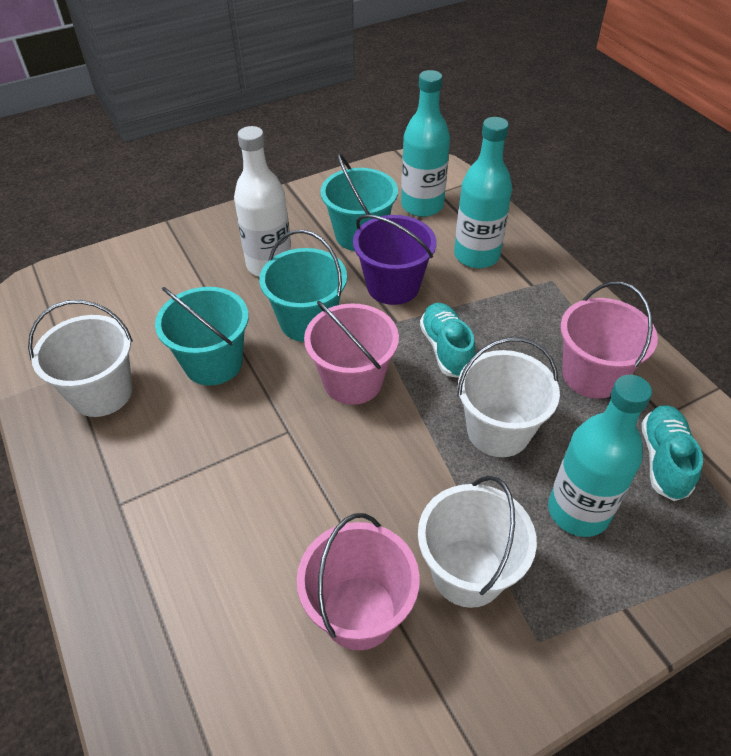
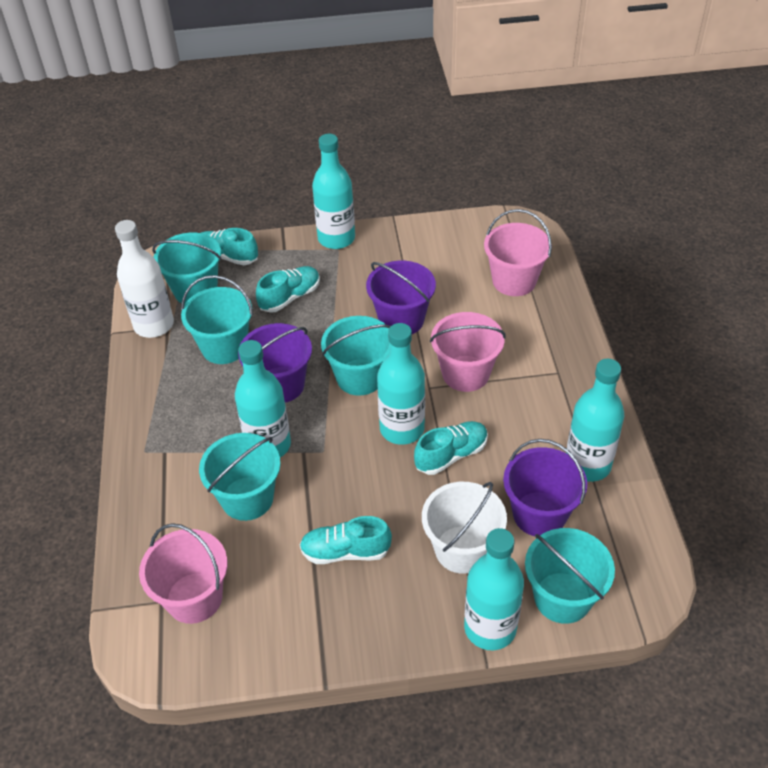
purple bucket: [353,215,436,305] = 1 -> [238,323,312,403] [366,261,436,334] [503,439,587,536] = 3
turquoise bottle: [401,70,450,217] [454,117,512,268] [548,375,652,537] = 3 -> [235,340,291,457] [312,134,355,249] [377,323,425,445] [464,528,524,650] [566,359,624,482] = 5
turquoise bucket: [155,287,249,386] [259,230,347,342] [320,153,398,251] = 3 -> [152,233,221,305] [181,275,253,364] [199,433,281,521] [321,316,391,396] [525,528,615,624] = 5
turquoise shoe: [420,303,476,378] [642,405,703,501] = 2 -> [201,228,258,265] [256,266,320,313] [299,516,392,564] [414,421,488,475] = 4
white bucket: [28,300,133,417] [418,476,537,608] [457,337,560,457] = 3 -> [422,482,507,574] = 1

